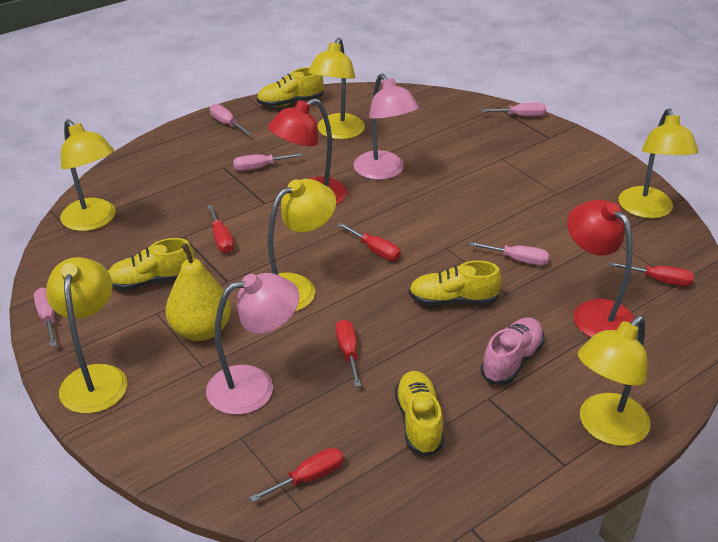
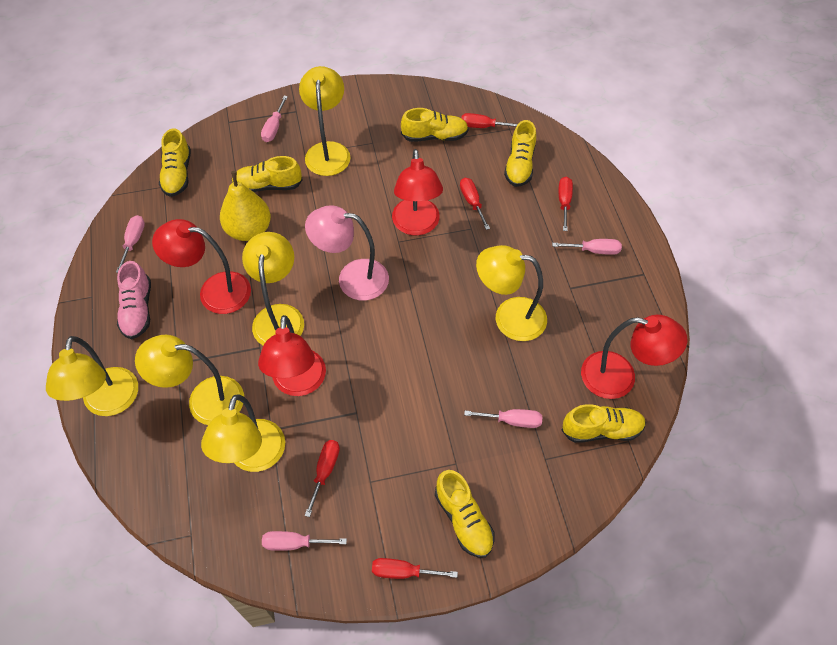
pink lamp: [206,273,299,415] [353,74,419,180] = 2 -> [305,205,389,300] = 1
red lamp: [268,98,347,205] [567,200,635,338] = 2 -> [152,219,251,314] [258,315,326,396] [392,149,443,235] [581,315,687,399] = 4
yellow shoe: [108,238,195,291] [257,67,324,107] [395,371,444,456] [409,261,502,306] = 4 -> [159,128,191,197] [231,156,303,192] [401,108,469,142] [435,470,495,558] [504,120,536,187] [562,404,646,443] = 6

